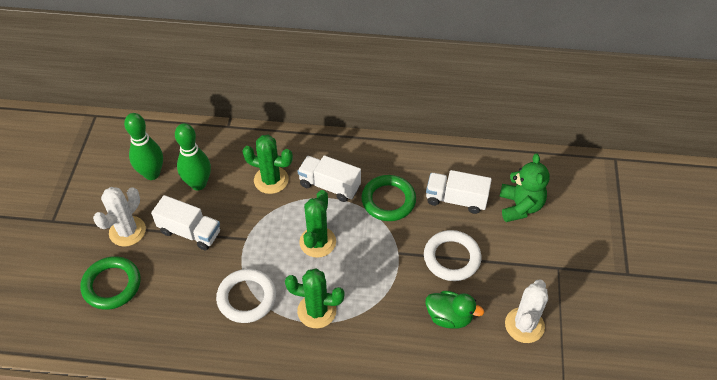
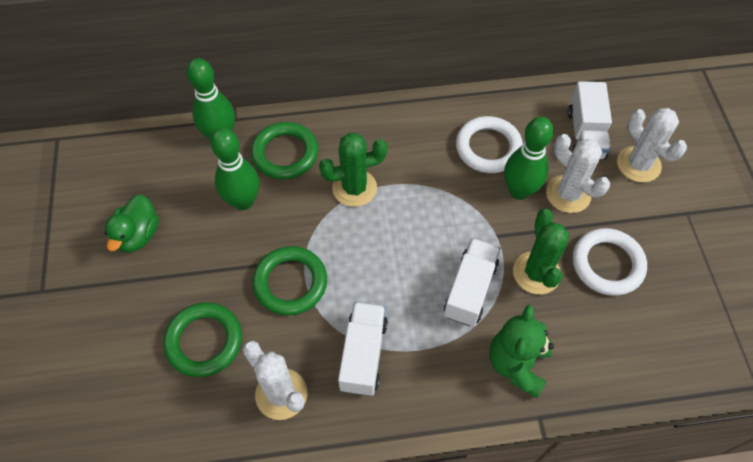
green bowling pin: [124,113,163,180] [175,123,211,190] = 2 -> [187,58,235,140] [211,128,259,210] [504,117,554,200] = 3
green cactus: [243,135,293,194] [285,268,345,328] [299,190,336,258] = 3 -> [319,133,387,207] [513,209,569,294] = 2
green ring: [81,256,141,310] [361,175,416,221] = 2 -> [163,302,242,377] [251,122,318,180] [253,246,327,315] = 3
white cactus: [93,187,146,247] [505,280,548,343] = 2 -> [243,341,308,420] [546,134,610,213] [617,108,687,183] = 3

